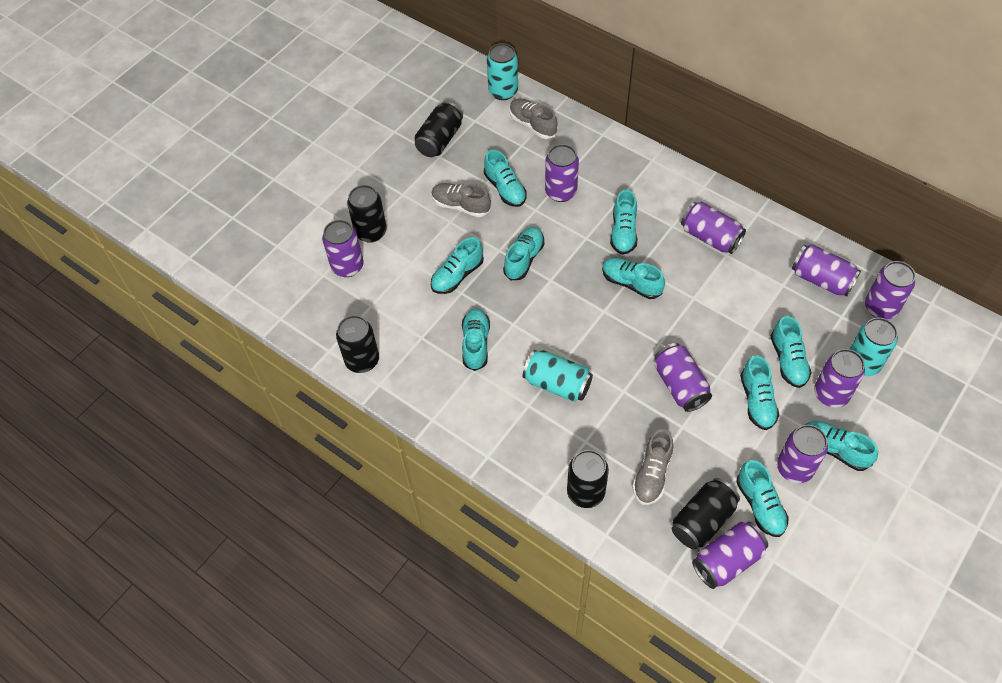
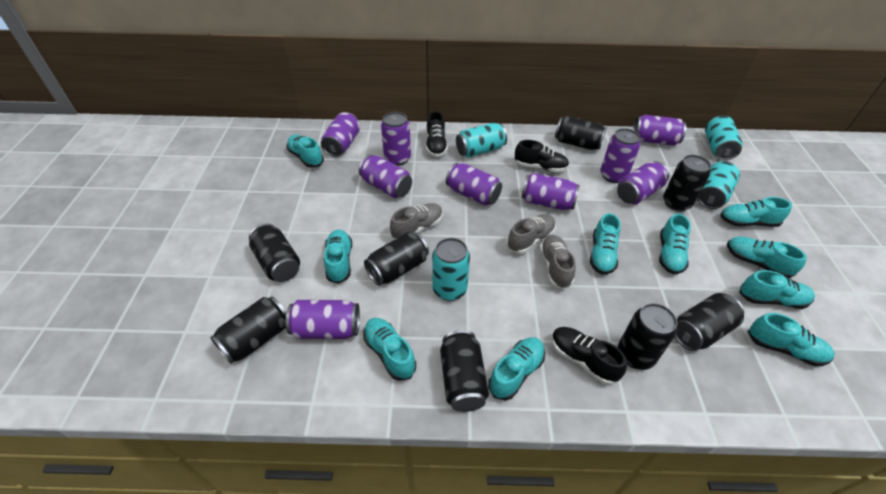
black can: [336,315,379,373] [347,185,387,243] [415,101,463,157] [567,450,609,508] [672,478,740,549] = 5 -> [210,296,286,364] [249,223,300,282] [364,232,429,286] [440,330,489,412] [555,116,607,150] [618,303,677,370] [663,155,711,211] [675,293,744,351] = 8
black shoe: none = 0 -> [426,111,448,157] [514,140,569,172] [552,327,627,385] = 3
turquoise can: [487,43,518,100] [523,350,593,402] [850,318,898,376] = 3 -> [432,238,470,301] [456,123,507,158] [698,161,740,209] [705,116,742,160] = 4

